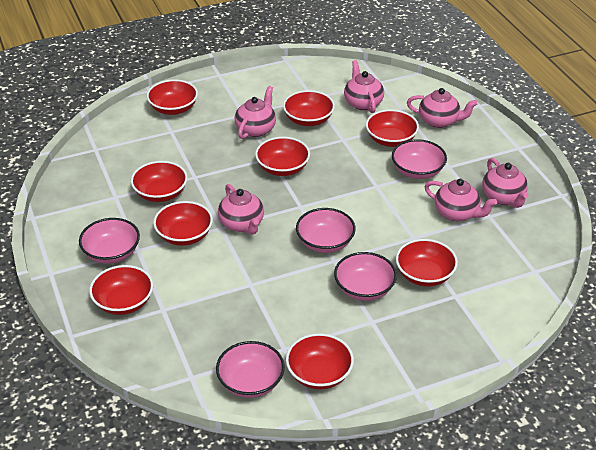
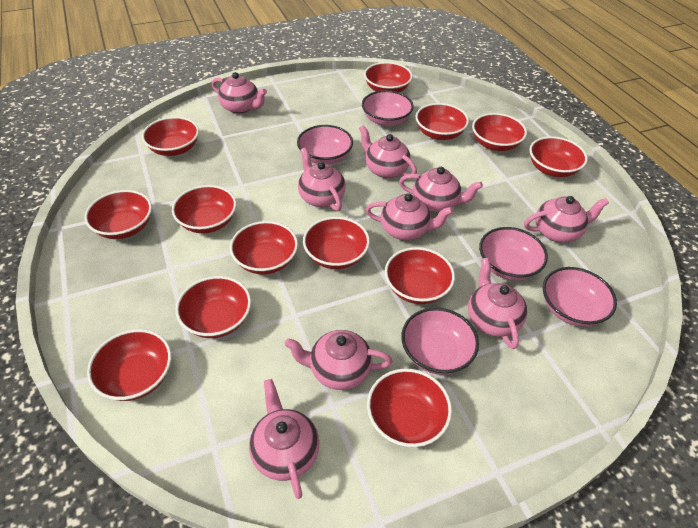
pink teapot: [218,184,264,235] [235,86,276,139] [344,60,384,113] [407,88,478,128] [424,179,497,222] [482,158,528,208] = 6 -> [212,72,267,114] [249,379,319,499] [284,330,392,390] [298,148,346,211] [359,125,417,178] [366,193,453,240] [399,167,483,212] [468,258,527,349] [524,196,609,243] = 9
red bowl: [89,265,153,315] [131,161,188,202] [147,79,198,115] [153,201,213,246] [255,137,310,176] [283,90,335,126] [286,333,354,389] [366,109,419,147] [396,239,458,287] = 9 -> [85,190,152,239] [87,329,171,401] [142,117,199,156] [172,185,236,233] [176,276,251,338] [230,221,298,275] [303,217,370,269] [364,62,413,92] [367,369,452,447] [385,247,455,304] [416,103,469,140] [472,113,527,151] [529,136,588,177] = 13

